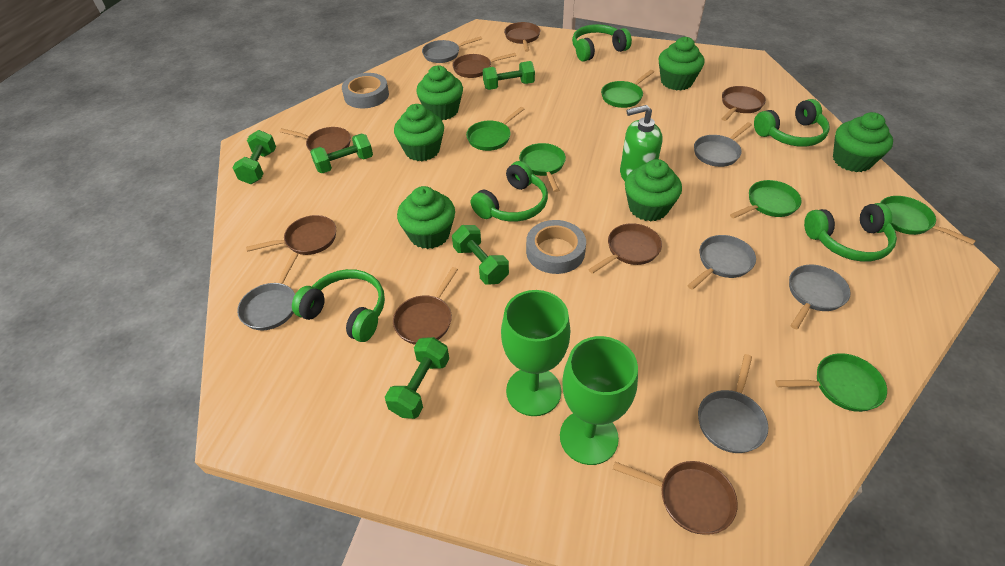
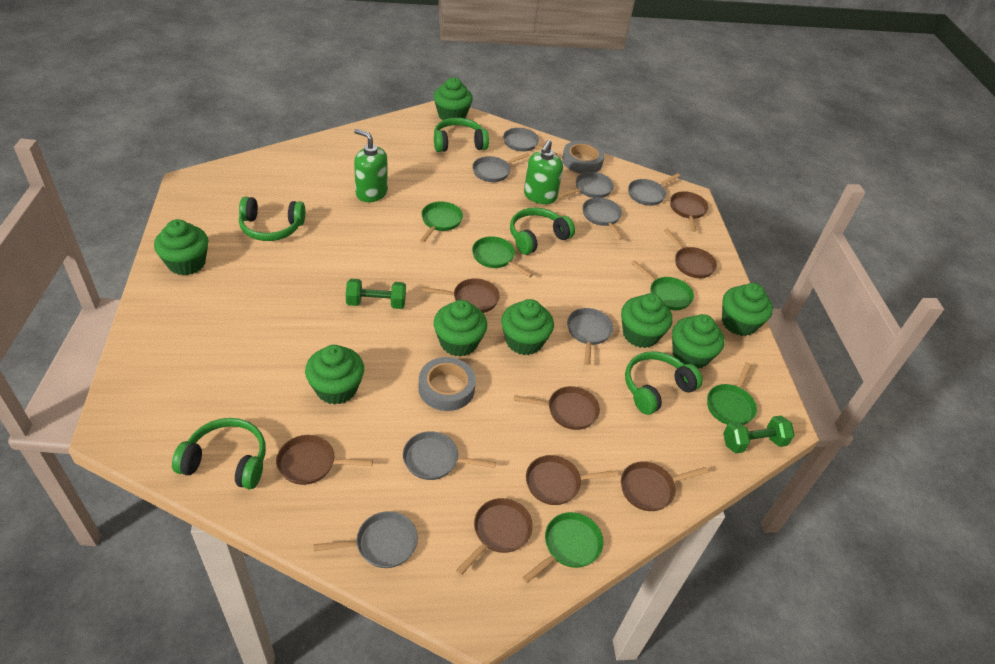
green cupcake: [394,104,444,161] [397,186,455,249] [416,65,463,120] [625,159,682,222] [658,37,704,90] [833,112,893,172] = 6 -> [154,219,208,275] [305,345,364,405] [433,77,473,120] [434,300,487,357] [501,299,554,355] [621,293,673,348] [672,314,724,369] [722,283,773,336] = 8
green dumbbell: [233,130,276,184] [310,134,373,173] [385,337,449,419] [452,225,509,285] [483,61,535,90] = 5 -> [346,279,406,309] [723,415,795,453] = 2
green goblet: [501,290,570,416] [560,336,638,465] = 2 -> none = 0
green pan: [466,107,524,151] [519,143,566,192] [601,70,654,108] [730,180,802,219] [775,353,887,412] [880,196,976,245] = 6 -> [420,201,463,243] [472,236,533,277] [522,512,604,583] [631,261,694,310] [707,362,757,425] = 5
green soap dispenser: [620,105,663,181] = 1 -> [354,129,388,202] [524,140,563,204] = 2
grey pan: [237,253,298,330] [422,36,482,63] [687,235,756,290] [694,122,752,167] [698,354,768,453] [789,265,851,329] = 6 -> [313,511,418,568] [403,431,496,480] [472,153,530,182] [503,128,557,155] [559,172,614,198] [567,308,613,365] [582,198,624,240] [628,173,680,206] = 8

